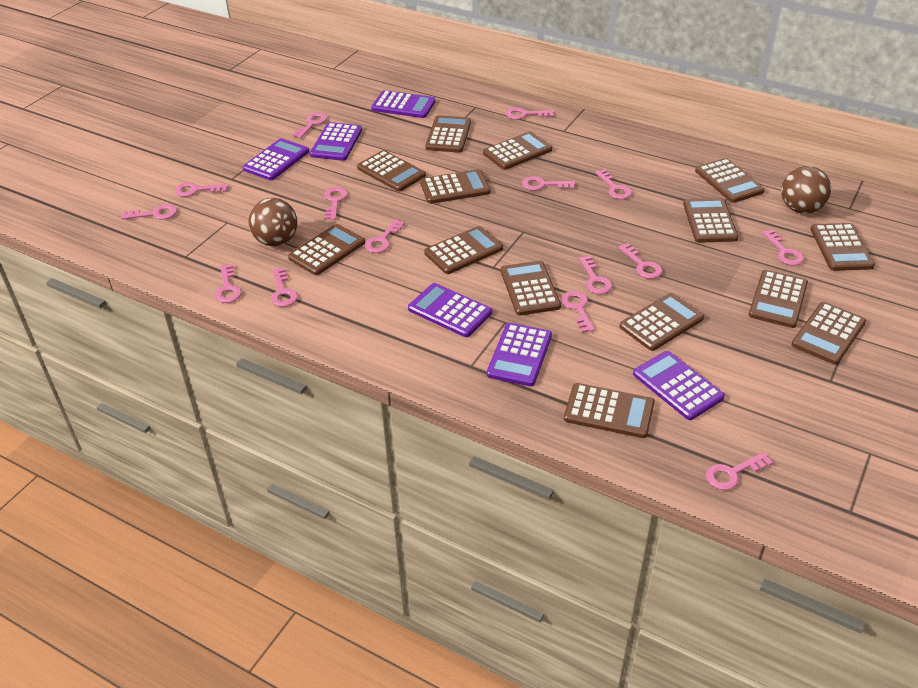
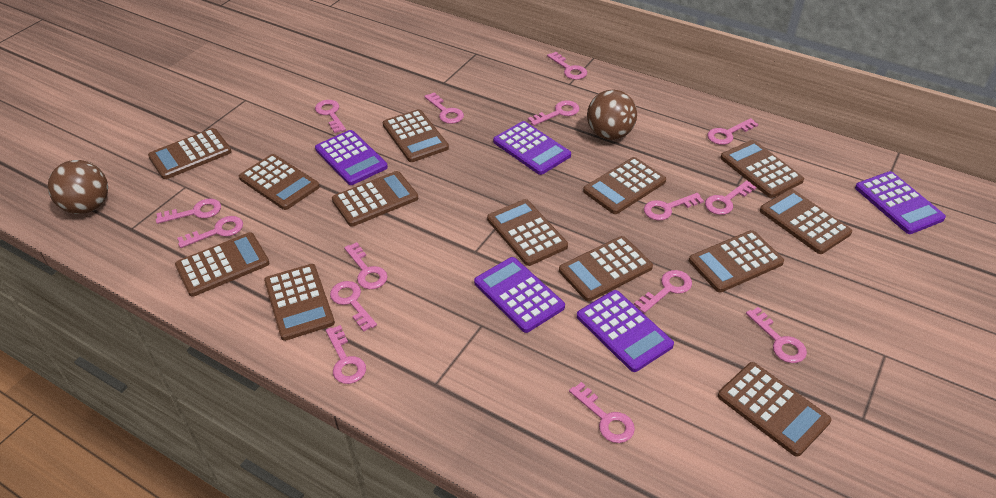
brown calculator: [288,224,365,275] [357,150,426,192] [420,169,491,204] [424,226,503,274] [425,115,471,153] [483,131,552,170] [501,261,561,315] [564,383,655,438] [620,293,704,351] [683,198,738,243] [695,158,765,203] [749,270,808,328] [791,302,866,365] [810,223,875,271] = 14 -> [148,128,232,179] [175,232,269,297] [239,154,320,210] [264,264,335,341] [332,171,418,227] [383,109,449,162] [487,199,568,266] [559,236,653,301] [583,157,666,214] [689,230,784,292] [718,362,831,457] [721,140,804,198] [760,189,852,254] = 13
purple calculator: [243,138,309,180] [310,122,362,161] [371,90,435,118] [408,283,492,337] [487,323,552,386] [633,351,725,420] = 6 -> [315,130,388,185] [474,257,565,333] [493,121,571,175] [577,290,674,372] [855,171,946,234] = 5

